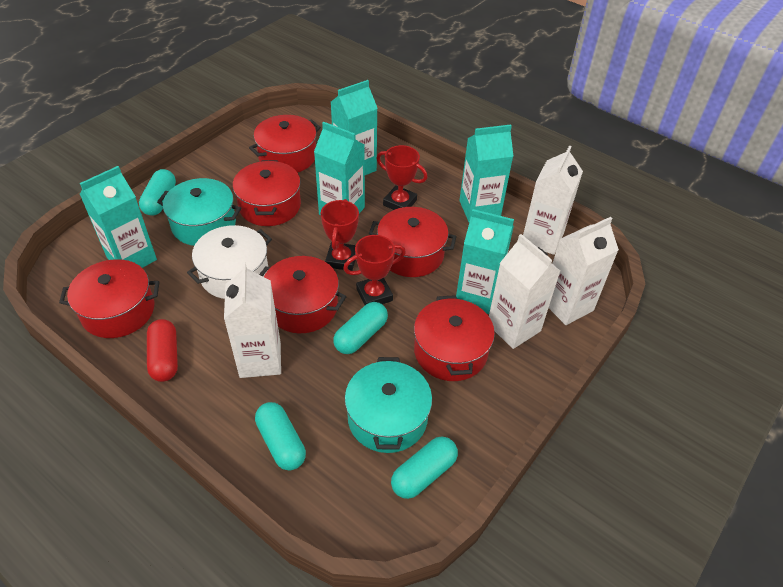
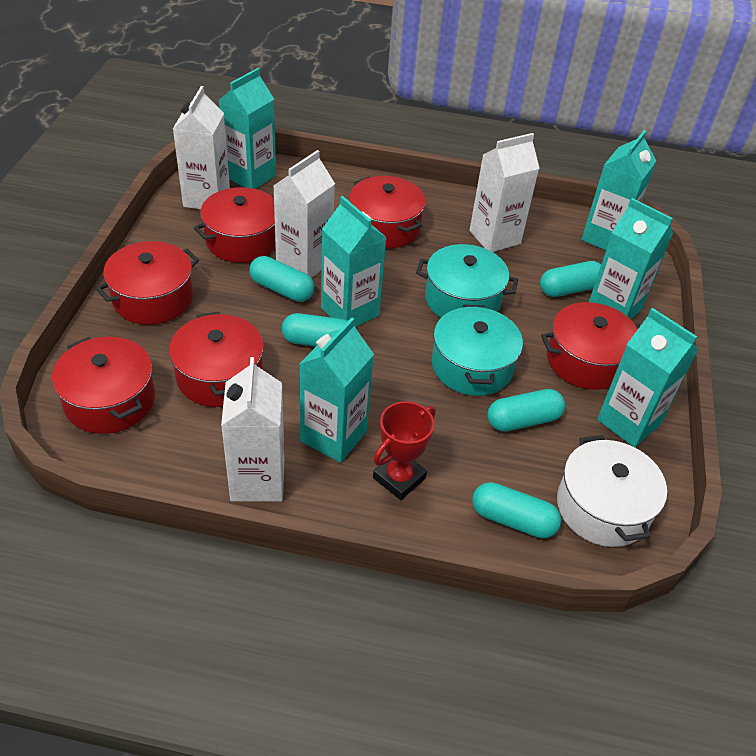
red capsule: [147,319,178,382] = 1 -> none = 0
red trophy: [321,199,359,271] [343,235,406,305] [376,145,428,210] = 3 -> [373,401,435,500] = 1
turquoise capsule: [139,169,176,215] [255,402,306,470] [333,302,388,354] [391,436,458,499] = 4 -> [249,256,315,302] [282,313,358,347] [472,482,561,538] [487,389,565,432] [540,261,601,297] = 5
turquoise carton: [80,166,157,268] [314,122,365,215] [331,80,378,175] [456,209,514,314] [459,124,513,222] = 5 -> [219,68,276,189] [300,318,374,463] [321,196,387,327] [581,130,656,250] [589,198,673,320] [597,308,699,447] = 6

